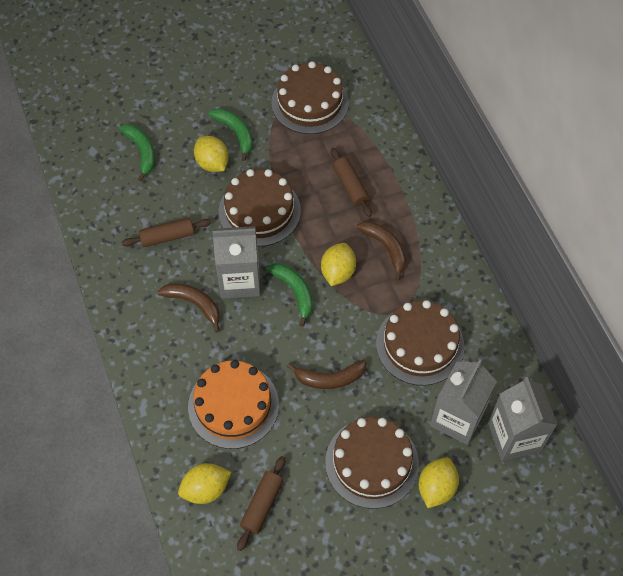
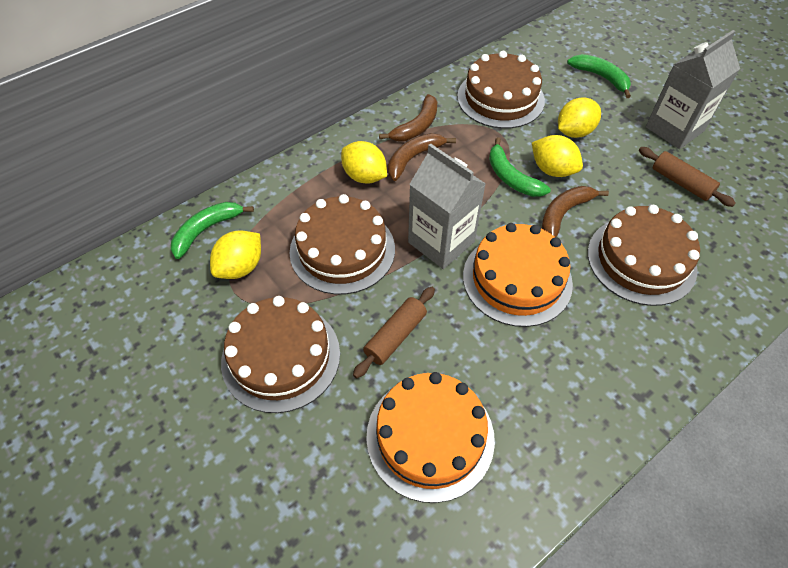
brown rolling pin: [122,218,211,247] [237,456,285,551] [331,148,372,217] = 3 -> [353,287,435,378] [639,147,736,207] = 2
grey carton: [212,226,260,299] [430,359,497,445] [488,377,557,461] = 3 -> [408,143,486,269] [646,30,740,149] = 2
orange cake: [188,360,279,449] = 1 -> [366,372,495,503] [463,223,573,327] = 2

